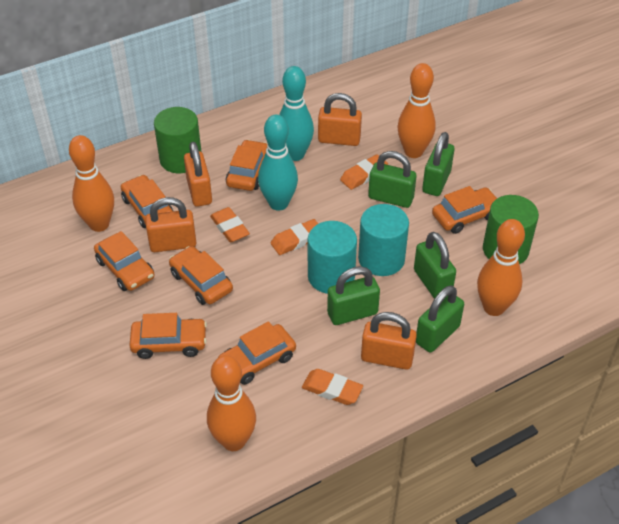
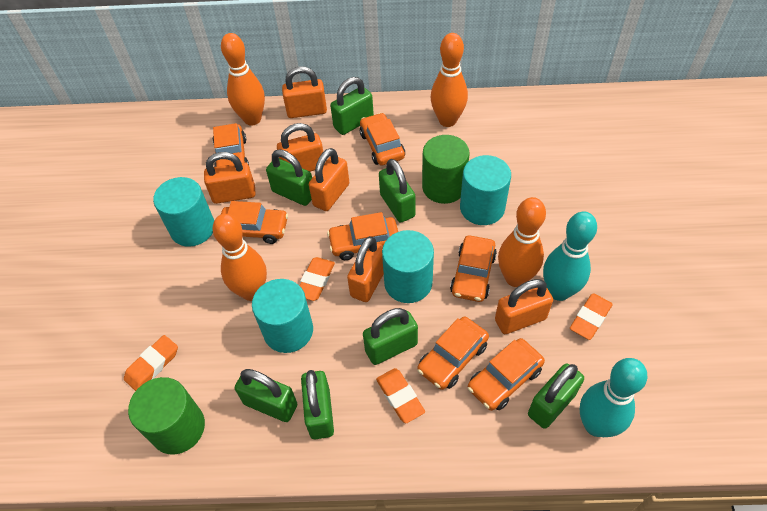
green padlock: [327,266,380,325] [368,151,417,208] [414,232,456,299] [416,285,464,353] [422,132,454,196] = 5 -> [235,369,297,422] [266,149,312,206] [301,370,334,439] [330,77,374,135] [363,308,418,365] [379,159,415,223] [528,363,584,429] = 7
orange padlock: [145,197,196,252] [184,142,212,207] [318,93,362,146] [361,312,417,370] = 4 -> [204,152,256,204] [277,123,323,172] [282,66,327,118] [309,148,349,211] [347,236,384,302] [495,279,553,334] = 6
turquoise cylinder: [308,221,357,294] [358,204,409,276] = 2 -> [153,177,214,247] [252,279,313,353] [382,230,434,303] [460,155,511,225] = 4

